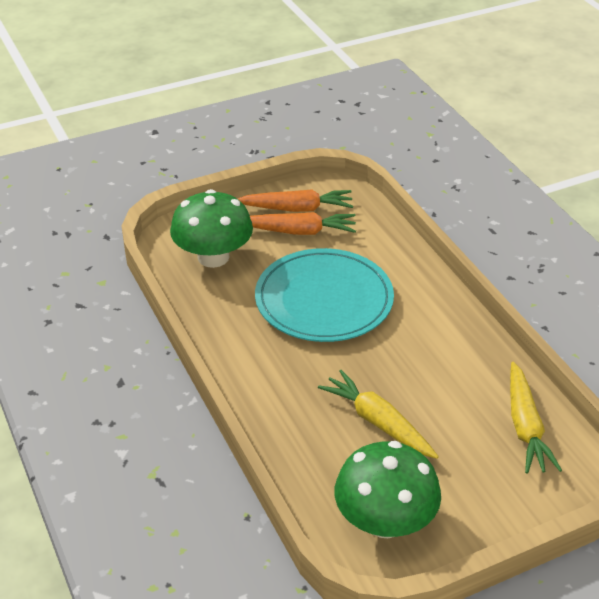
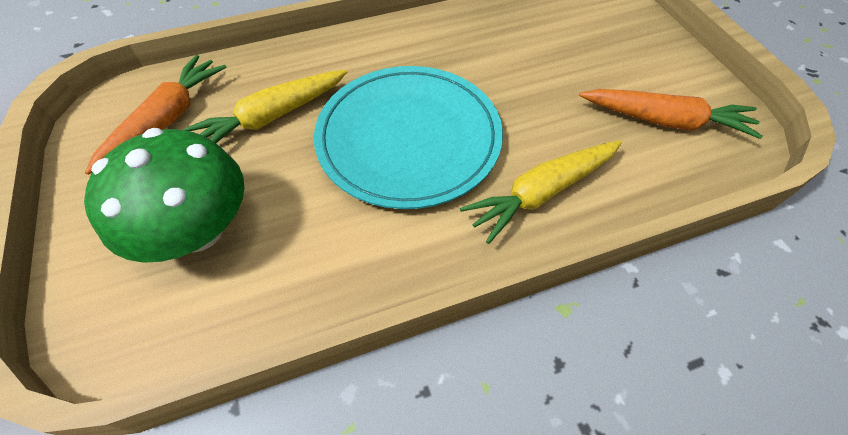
green mushroom: [170,189,253,268] [335,441,441,538] = 2 -> [84,128,244,263] = 1

